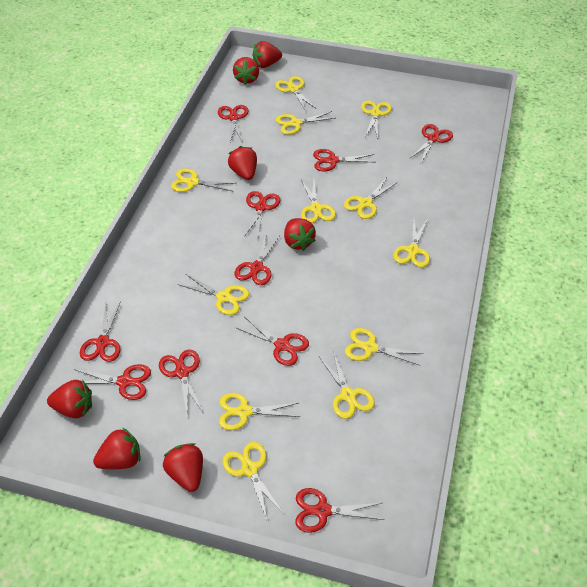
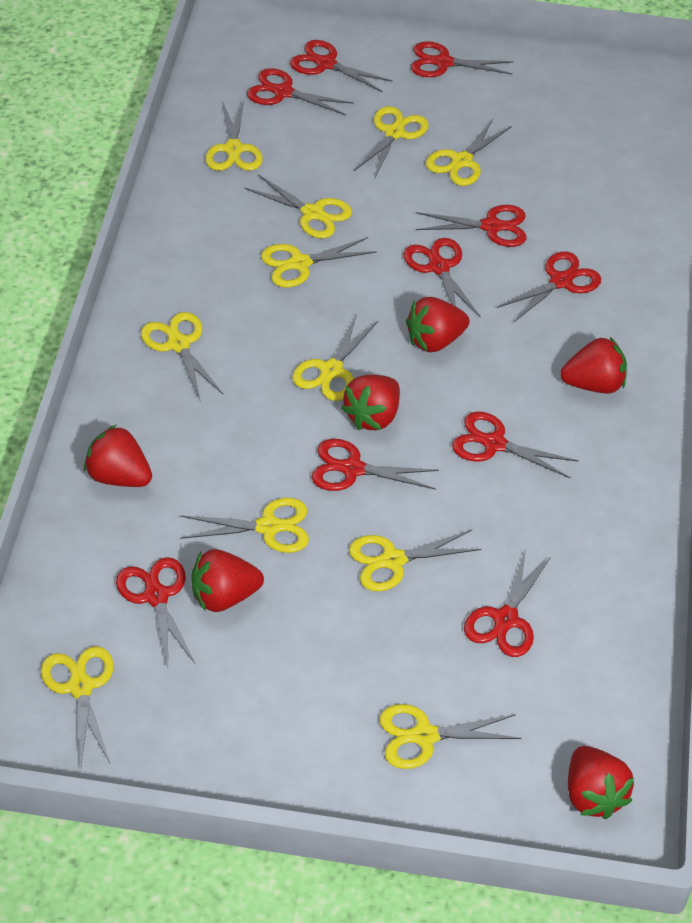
red strawberry: [47,380,92,418] [93,427,140,469] [163,443,203,492] [228,146,257,180] [233,57,259,85] [252,41,282,68] [284,218,316,251] = 7 -> [84,425,152,487] [192,549,264,612] [341,375,400,430] [406,297,469,352] [560,337,627,393] [568,746,634,819] = 6
yellow scissors: [171,168,235,192] [178,274,249,315] [219,393,300,430] [222,442,284,519] [275,76,316,111] [276,111,335,135] [301,180,336,223] [319,351,375,419] [344,177,398,219] [345,328,424,366] [361,101,392,139] [393,220,430,267] = 12 -> [41,646,114,764] [141,312,224,402] [180,498,309,553] [205,100,263,171] [245,175,352,238] [261,237,377,287] [292,314,379,401] [349,530,481,591] [354,106,429,177] [379,704,521,769] [426,118,512,186] = 11

